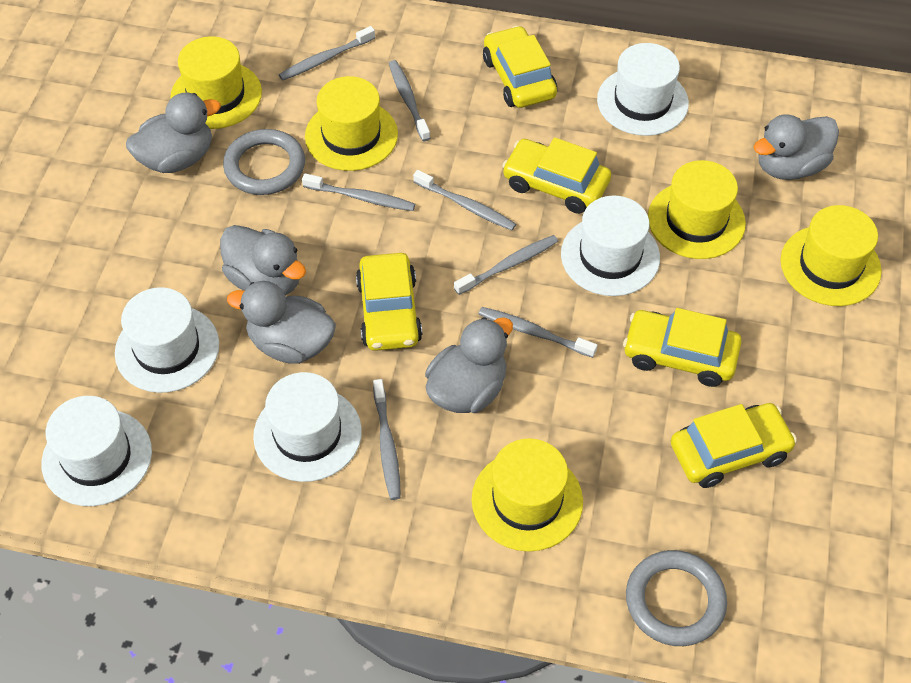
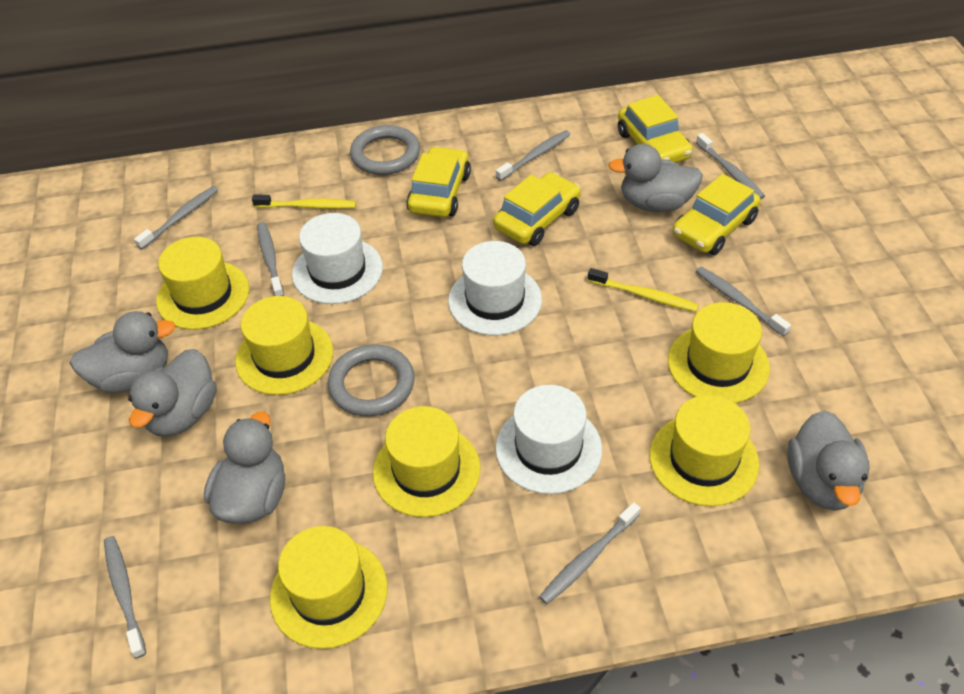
white hat: [41,396,152,506] [115,287,219,393] [253,372,362,482] [561,195,660,296] [597,43,689,136] = 5 -> [292,213,383,304] [448,241,542,335] [495,385,602,494] = 3
yellow car: [356,253,422,351] [483,26,557,108] [502,137,611,214] [623,308,742,387] [671,403,797,488] = 5 -> [406,146,471,217] [493,172,581,246] [618,95,693,163] [672,174,760,255] = 4
yellow hat: [170,37,262,129] [305,76,398,171] [472,438,583,552] [648,160,746,259] [781,205,882,306] = 5 -> [156,237,249,330] [235,296,333,395] [270,526,388,649] [373,406,481,517] [650,395,759,506] [668,302,770,403] = 6
yellow toothbrush: none = 0 -> [252,195,356,209] [588,268,699,312] = 2

